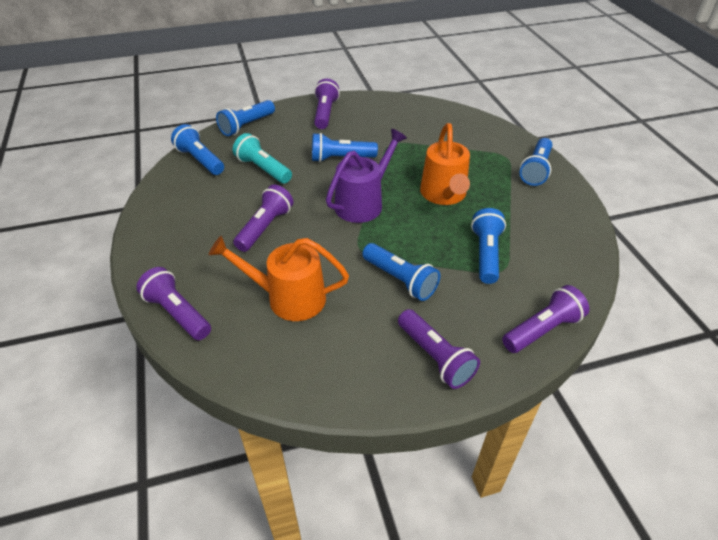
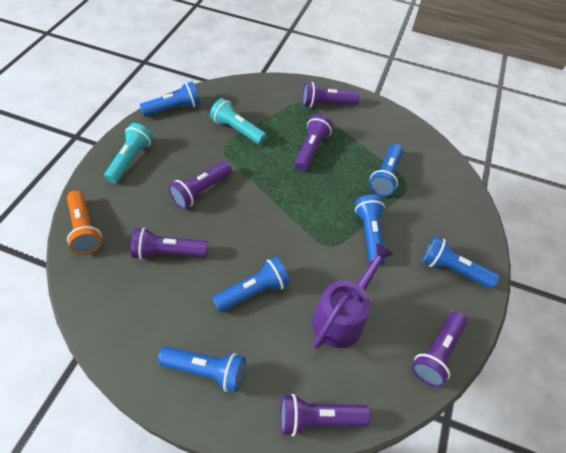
orange flashlight: none = 0 -> [67,191,102,254] = 1
orange watering can: [209,236,349,321] [420,123,470,205] = 2 -> none = 0
purple flashlight: [136,267,211,340] [233,185,294,252] [314,79,340,129] [398,309,480,389] [502,285,589,353] = 5 -> [131,228,208,260] [168,161,232,209] [280,394,371,437] [295,114,333,171] [302,82,360,108] [412,312,468,387] = 6
turquoise flashlight: [233,133,292,184] = 1 -> [104,123,153,183] [210,98,267,145] = 2

